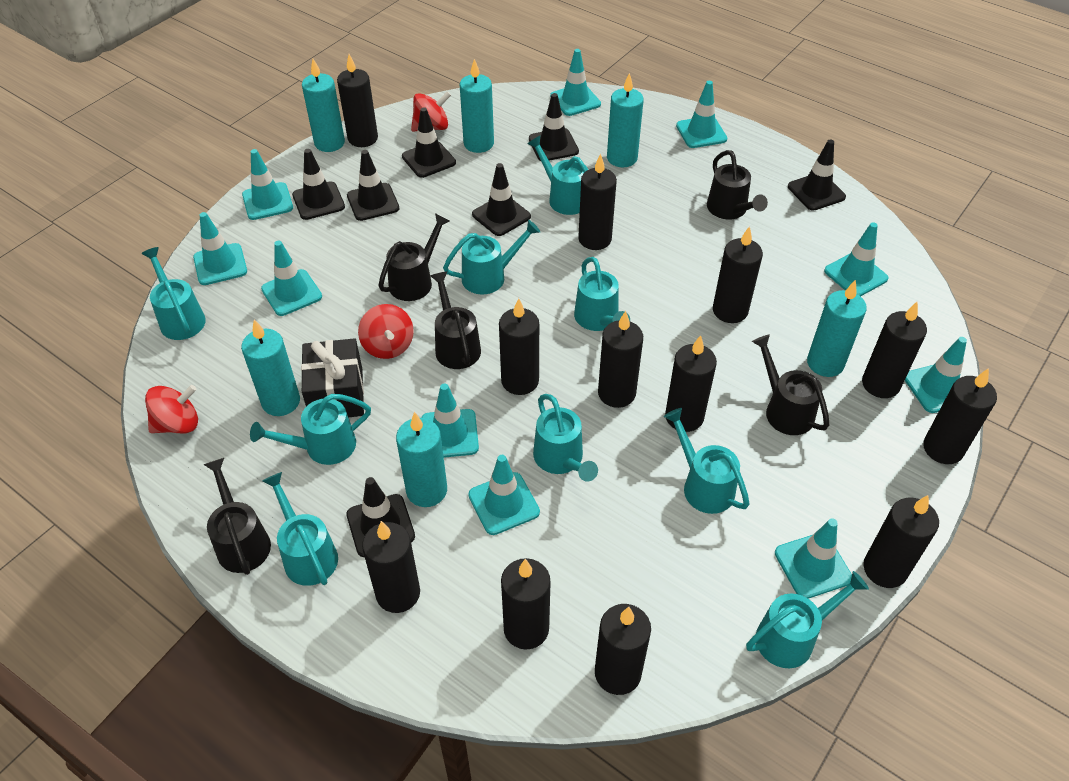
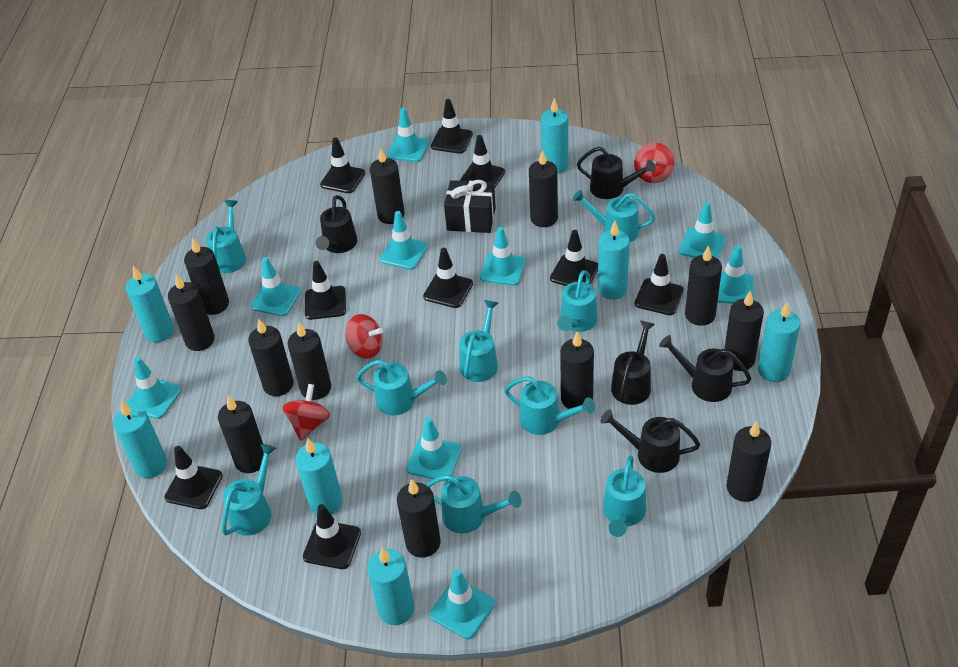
black traffic cone: [292,149,345,220] [346,477,415,557] [347,150,399,221] [402,107,456,178] [472,163,531,236] [529,93,579,161] [788,140,846,211] = 7 -> [165,446,223,509] [303,504,361,569] [305,261,346,320] [320,137,365,193] [423,248,473,308] [431,99,473,154] [460,135,505,189] [550,230,598,286] [635,254,684,315] = 9
turquoise candle: [241,320,300,416] [302,59,345,152] [396,412,447,507] [460,59,494,153] [607,73,644,167] [807,280,867,377] = 6 -> [113,401,167,478] [126,266,174,342] [295,438,343,515] [367,548,415,625] [541,98,568,174] [598,221,630,299] [758,301,801,382] = 7
turquoise traffic cone: [193,212,247,285] [242,149,293,220] [261,241,322,316] [421,383,479,458] [468,455,540,535] [550,49,601,116] [676,81,727,148] [775,519,852,599] [824,222,889,296] [905,337,967,413] = 10 -> [126,357,181,419] [251,257,301,316] [380,211,428,270] [387,107,429,162] [407,417,461,481] [430,569,495,639] [480,227,526,286] [679,202,726,259] [717,245,754,304] = 9

